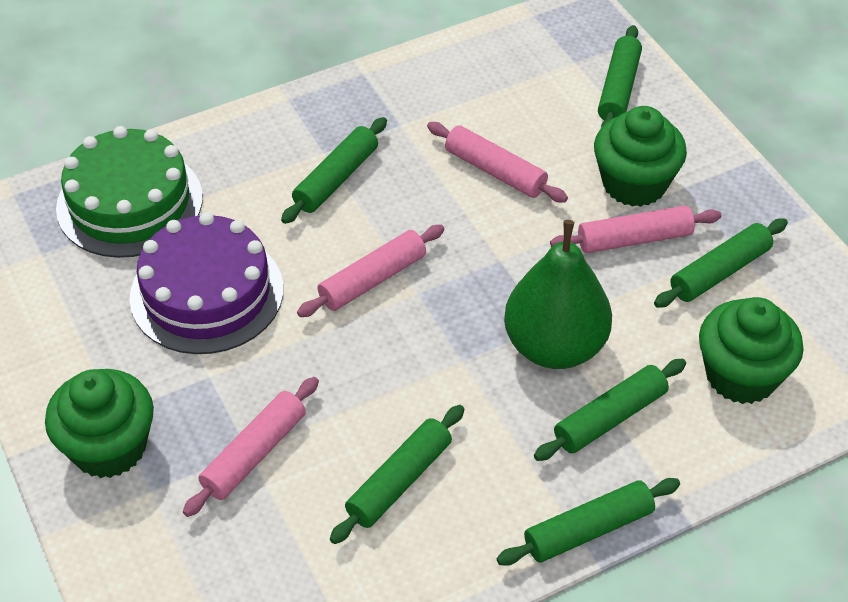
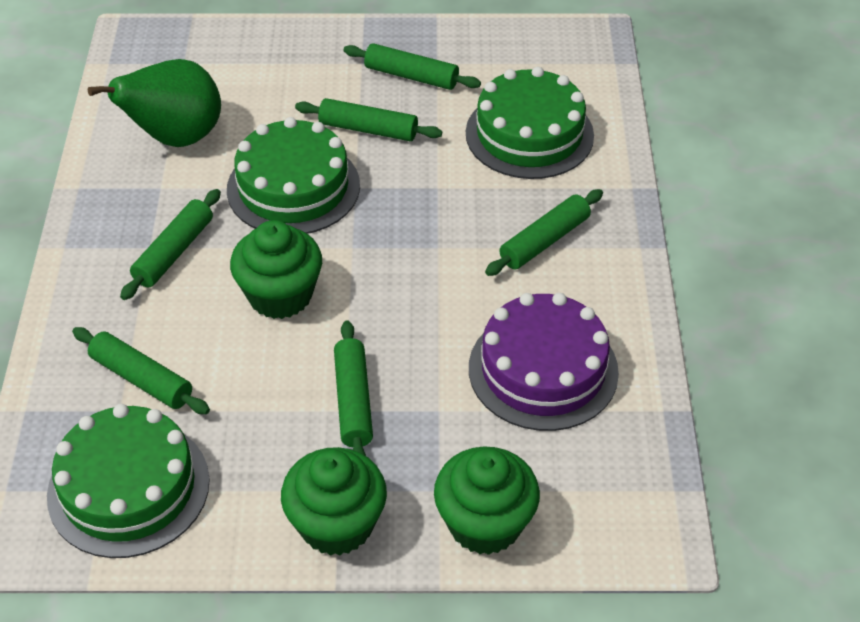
green cake: [56,126,203,258] = 1 -> [47,404,210,558] [227,117,360,234] [466,67,594,179] = 3
pink rolling pin: [183,377,319,517] [297,225,445,317] [427,122,568,202] [550,205,721,253] = 4 -> none = 0

